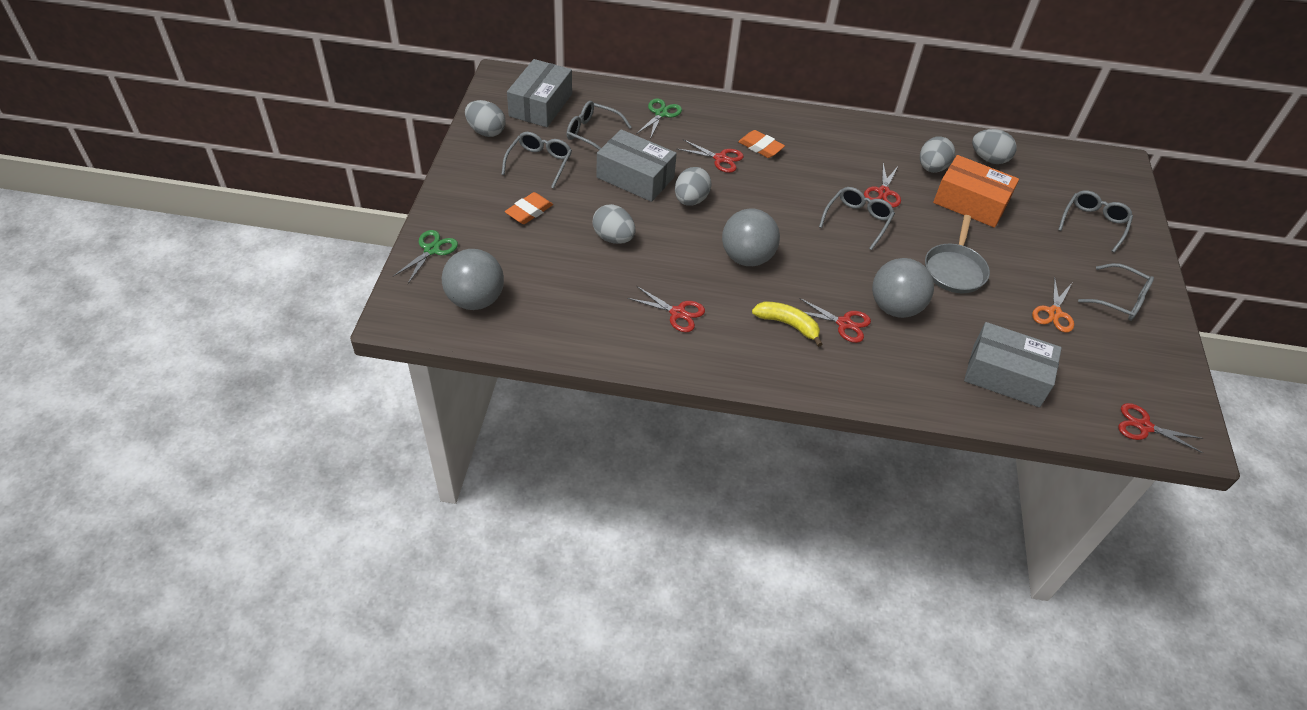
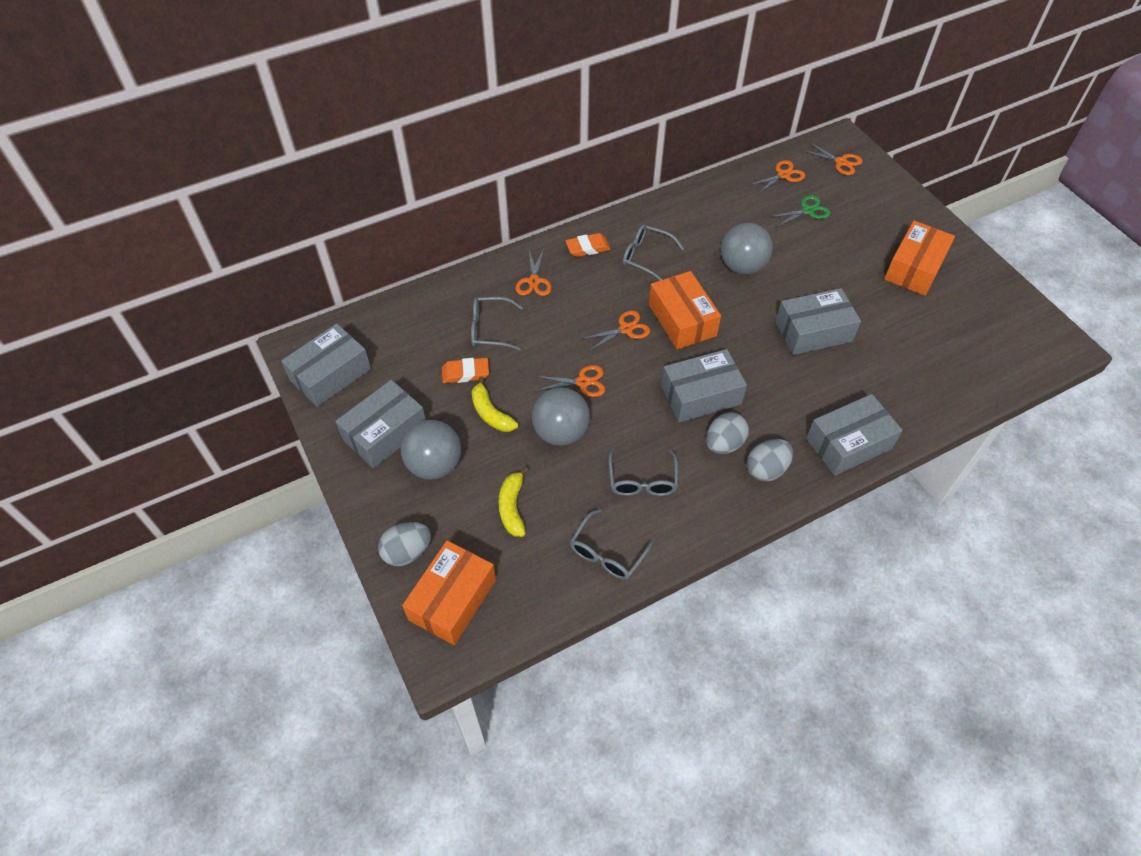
green scissors: [394,230,458,284] [636,99,682,139] = 2 -> [769,195,831,227] = 1
grey box: [507,59,572,127] [596,129,677,202] [964,322,1062,407] = 3 -> [281,324,371,407] [336,380,426,468] [661,349,747,422] [775,288,861,355] [806,394,903,476] = 5
grey egg: [465,100,506,137] [592,204,635,244] [675,167,712,206] [920,136,955,173] [972,129,1017,164] = 5 -> [378,522,431,566] [706,412,749,454] [747,439,793,482] = 3
grey glasses: [501,132,572,189] [567,101,631,150] [819,187,895,250] [1058,190,1133,253] [1078,263,1154,321] = 5 -> [471,297,523,351] [570,509,655,580] [608,449,678,496] [623,224,684,281] = 4
grey pan: [925,215,990,293] = 1 -> none = 0
orange box: [933,155,1019,228] = 1 -> [402,541,496,645] [649,271,721,350] [884,221,955,296] = 3
orange scissors: [1032,277,1074,332] = 1 -> [516,249,552,296] [535,365,605,397] [582,310,650,351] [748,160,805,194] [802,142,862,175] = 5
red scissors: [628,286,705,332] [677,139,744,173] [799,298,871,343] [864,163,901,207] [1118,403,1204,453] = 5 -> none = 0
yellow banana: [752,301,822,347] = 1 -> [472,376,518,432] [498,467,529,537] = 2

